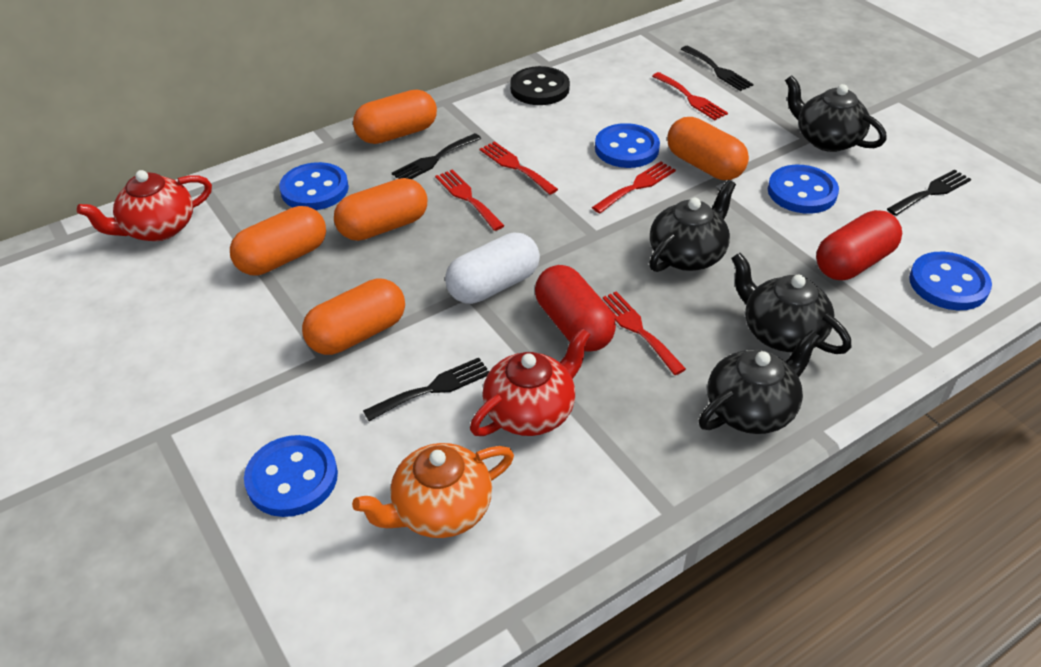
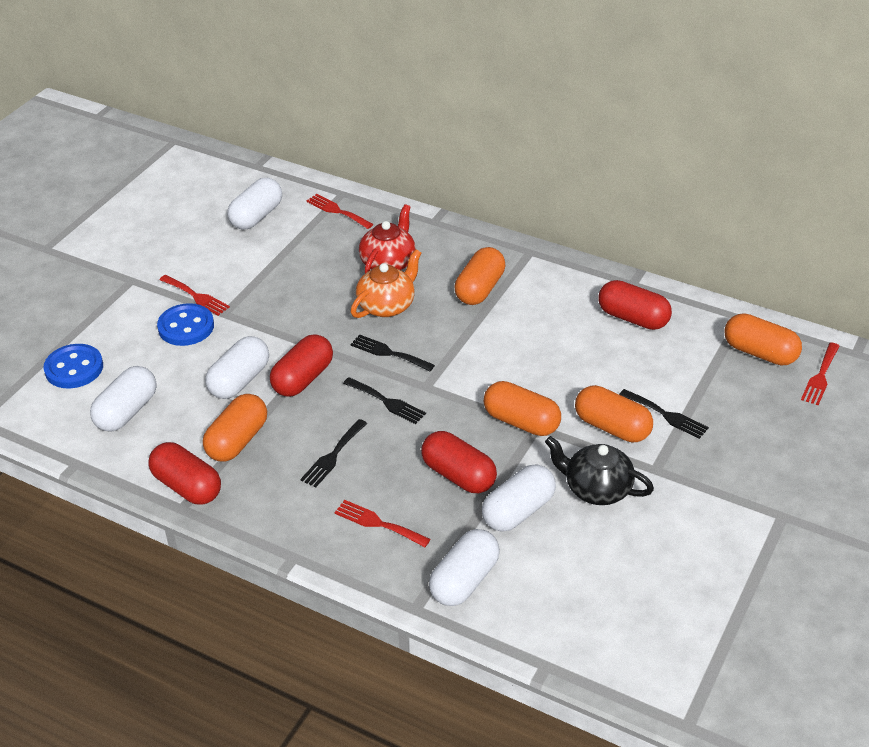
black button: [510,66,570,105] = 1 -> none = 0
black teapot: [649,180,736,272] [698,330,820,434] [731,253,851,354] [785,75,887,152] = 4 -> [545,436,654,505] = 1
blue button: [244,435,338,517] [279,162,349,210] [595,123,660,168] [768,165,839,214] [909,252,992,310] = 5 -> [44,344,103,389] [157,303,214,346] = 2
red capsule: [535,265,616,351] [816,210,902,280] = 2 -> [148,442,221,505] [270,334,333,397] [421,431,497,493] [599,280,672,330] = 4
red fork: [435,169,505,231] [480,141,558,195] [592,161,676,213] [603,292,686,375] [652,72,728,120] = 5 -> [159,275,230,316] [307,194,374,229] [334,500,431,547] [801,342,840,405] = 4
red teapot: [77,170,212,241] [470,328,591,436] = 2 -> [359,204,416,273] = 1
white capsule: [445,232,540,304] = 1 -> [90,366,157,431] [205,336,269,399] [227,178,282,230] [429,529,500,606] [482,464,556,532] = 5

